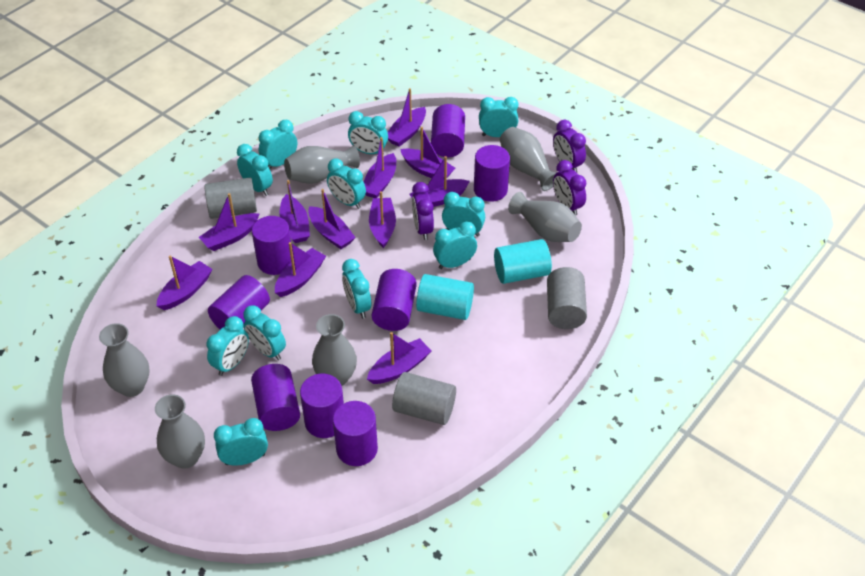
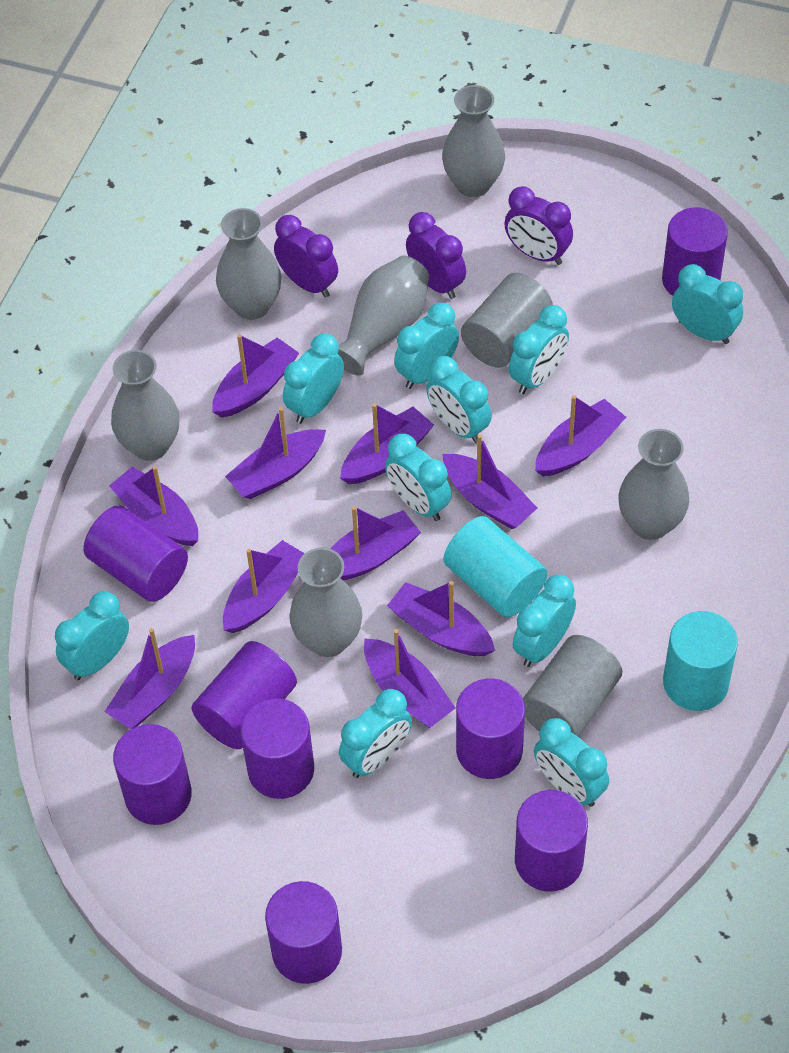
grey cylinder: [204,178,257,219] [392,372,456,425] [547,267,587,329] = 3 -> [461,273,553,368] [523,635,622,737] = 2
turquoise clock: [207,316,249,376] [214,418,268,465] [237,144,273,196] [243,305,286,360] [259,120,297,169] [327,159,366,209] [342,259,371,318] [348,111,388,155] [433,222,477,269] [442,192,485,237] [479,97,518,137] = 11 -> [55,591,129,680] [283,334,344,424] [339,689,412,778] [385,433,452,521] [394,303,459,389] [426,356,492,443] [509,305,569,394] [513,575,576,667] [534,718,609,807] [672,264,743,344] = 10

